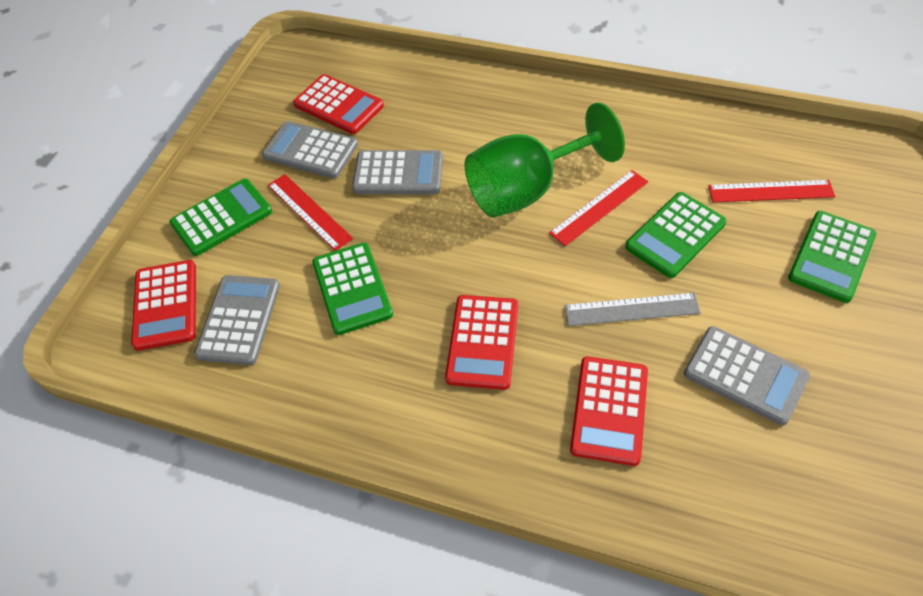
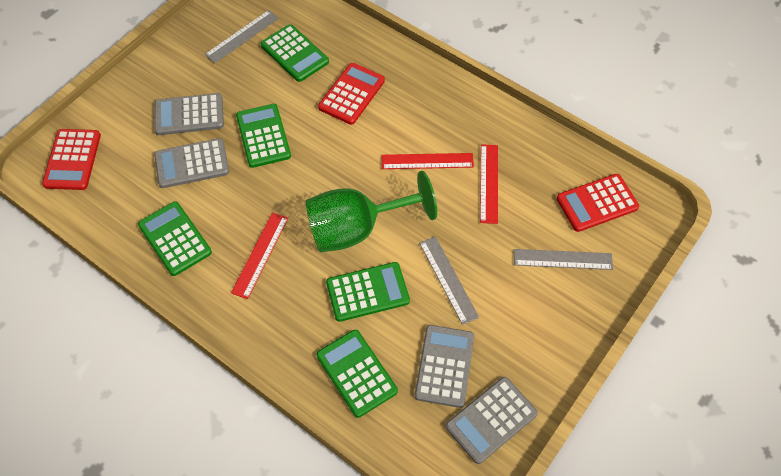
green calculator: [170,179,272,256] [312,243,393,335] [625,192,727,278] [788,211,876,303] = 4 -> [138,202,212,276] [236,104,291,168] [261,24,329,82] [316,330,398,418] [326,262,410,322] = 5
grey ruler: [564,293,701,326] = 1 -> [205,10,279,63] [419,236,479,325] [514,249,613,270] = 3
red calculator: [131,260,196,351] [293,74,384,134] [445,295,518,390] [570,356,648,466] = 4 -> [42,129,101,190] [318,63,385,125] [557,174,639,232] = 3

